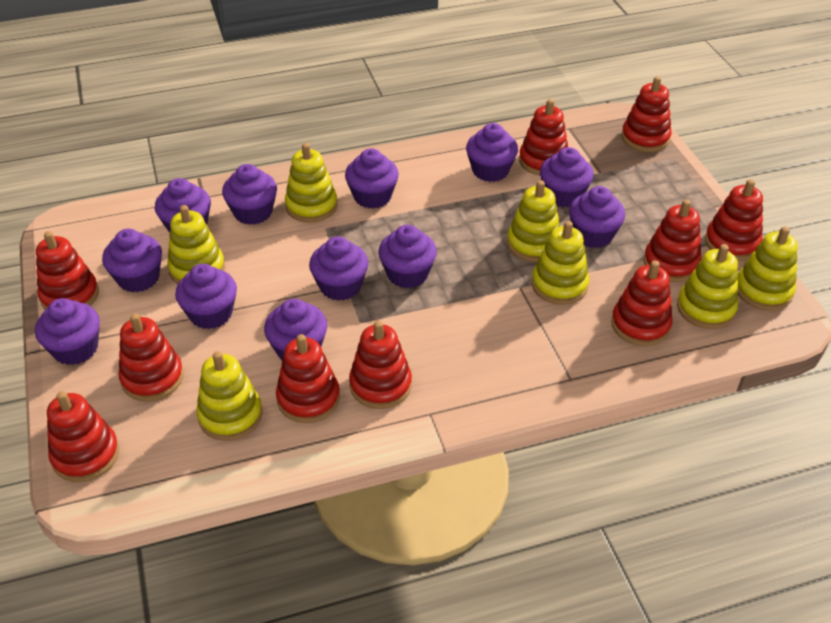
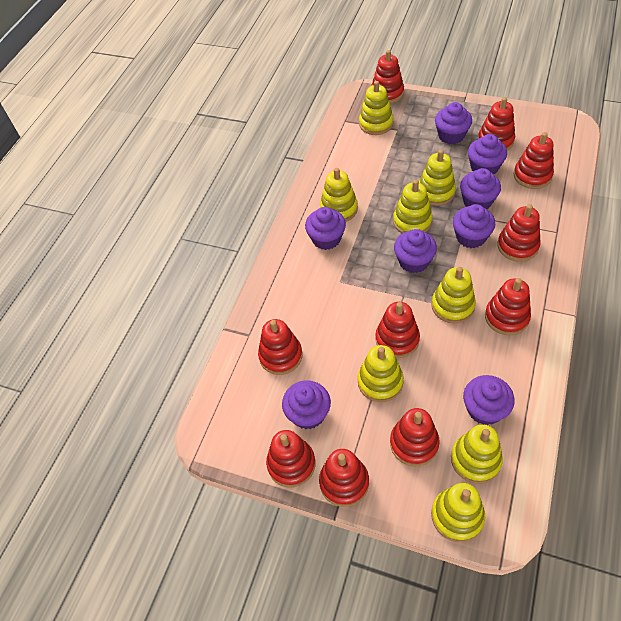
purple cupcake: [35,298,100,365] [102,229,162,292] [155,178,211,233] [175,264,237,329] [222,164,277,225] [264,299,327,360] [309,236,369,301] [345,149,399,209] [378,225,437,288] [466,123,518,182] [540,147,594,207] [569,186,625,248] = 12 -> [282,380,331,429] [305,207,346,250] [394,229,437,273] [435,102,472,144] [453,204,495,248] [460,168,501,209] [463,375,515,425] [468,134,507,174] = 8
yellow stacking toy: [167,205,225,284] [196,351,263,441] [285,143,338,223] [507,180,560,262] [532,221,589,305] [677,244,738,329] [737,226,798,311] = 7 -> [320,168,358,222] [358,345,404,402] [359,81,393,135] [393,180,433,234] [419,150,456,206] [431,267,476,324] [431,483,485,542] [451,425,503,484] = 8

